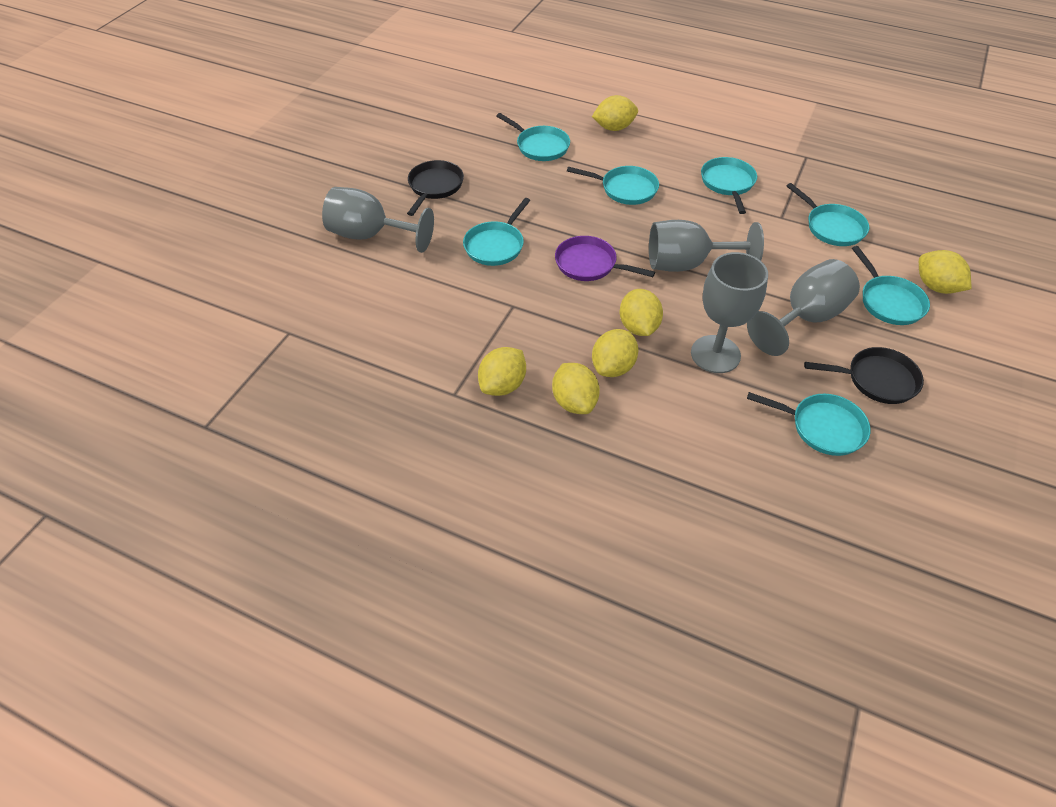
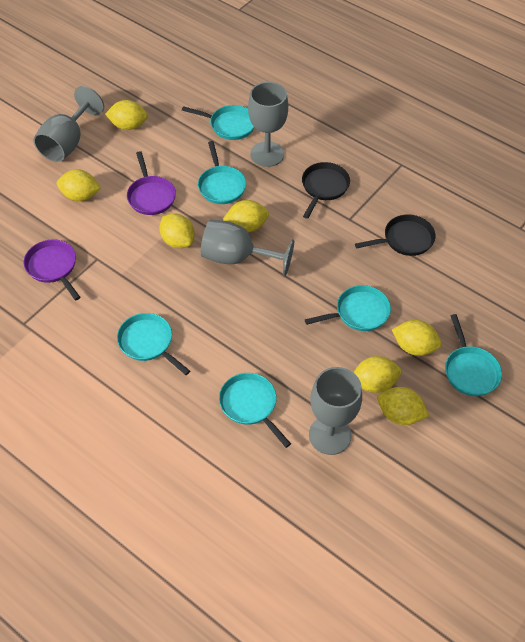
purple pan: [555,236,655,281] = 1 -> [24,240,80,300] [127,151,176,215] = 2
turquoise pan: [463,198,531,266] [497,113,570,161] [567,166,659,205] [701,157,757,214] [747,392,871,456] [786,183,869,246] [852,246,930,325] = 7 -> [117,313,190,375] [182,105,254,140] [198,141,246,204] [219,373,291,448] [305,285,391,331] [445,314,502,396] = 6
yellow lemon: [478,347,526,396] [552,363,600,414] [592,95,638,131] [592,329,638,377] [620,289,663,336] [919,250,971,294] = 6 -> [57,169,101,201] [105,100,148,130] [159,213,195,248] [223,200,269,232] [353,356,401,393] [377,387,429,425] [392,320,442,356] = 7

